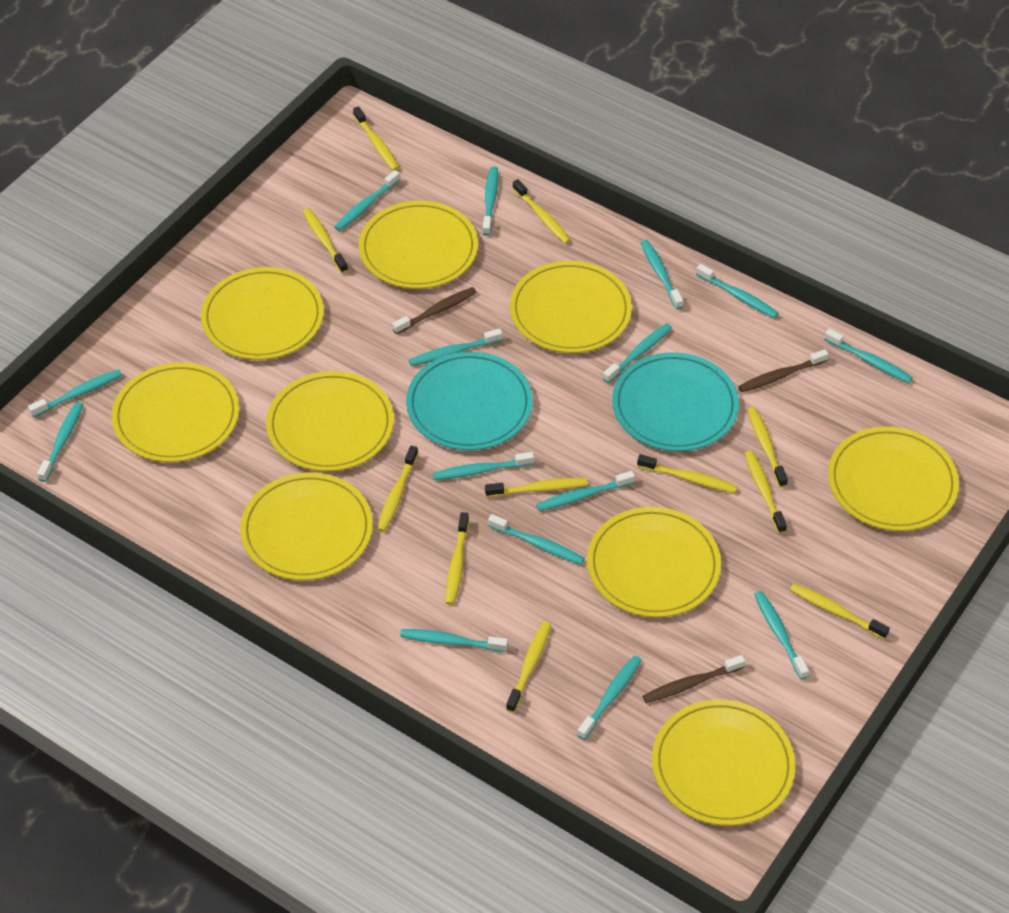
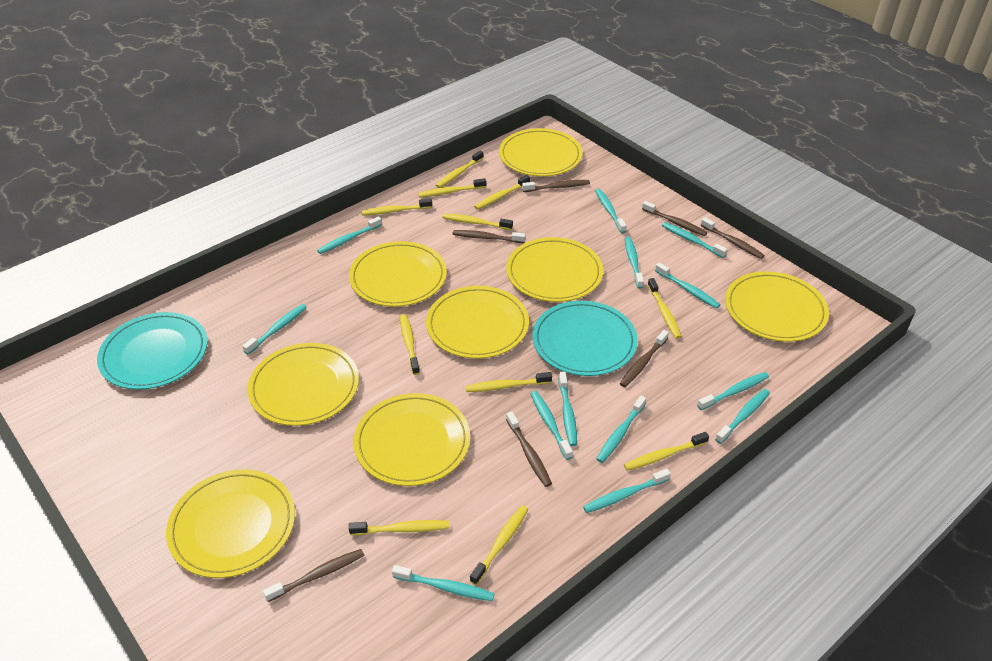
brown toothbrush: [392,287,477,334] [643,655,745,703] [738,349,829,392] = 3 -> [263,549,364,602] [453,230,526,243] [506,412,552,487] [522,180,590,192] [620,330,669,387] [642,201,707,236] [701,217,765,259] = 7
turquoise toothbrush: [28,369,122,417] [37,402,84,482] [334,170,400,231] [400,629,508,652] [409,328,503,366] [433,452,534,480] [482,166,498,236] [488,514,585,565] [536,471,635,511] [577,655,642,740] [603,323,672,383] [641,240,683,309] [696,264,779,318] [754,591,809,679] [824,329,913,383] = 15 -> [242,304,307,354] [317,216,382,254] [392,565,495,601] [530,391,573,460] [558,372,577,446] [583,469,671,513] [595,189,627,233] [597,396,646,463] [625,237,644,289] [655,262,720,309] [662,222,728,258] [697,372,769,410] [715,389,770,444] = 13
yellow plate: [112,363,239,462] [201,267,324,360] [240,472,373,580] [266,371,394,471] [359,201,478,289] [510,261,632,353] [587,507,721,617] [652,700,796,826] [828,427,959,531] = 9 -> [166,470,295,578] [247,343,359,426] [349,241,447,307] [353,393,470,486] [426,286,529,359] [499,128,583,177] [506,237,603,302] [725,271,829,342] = 8

